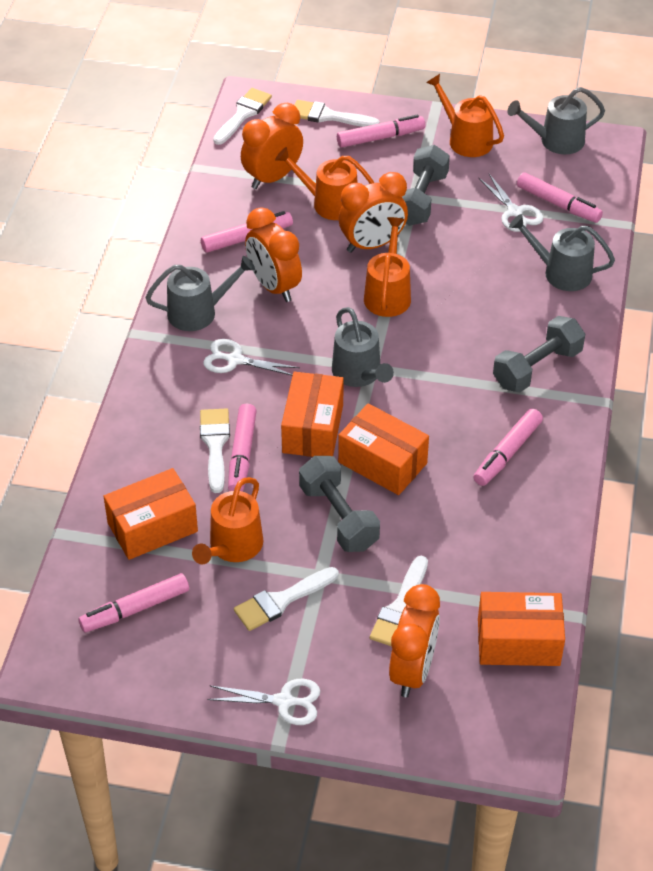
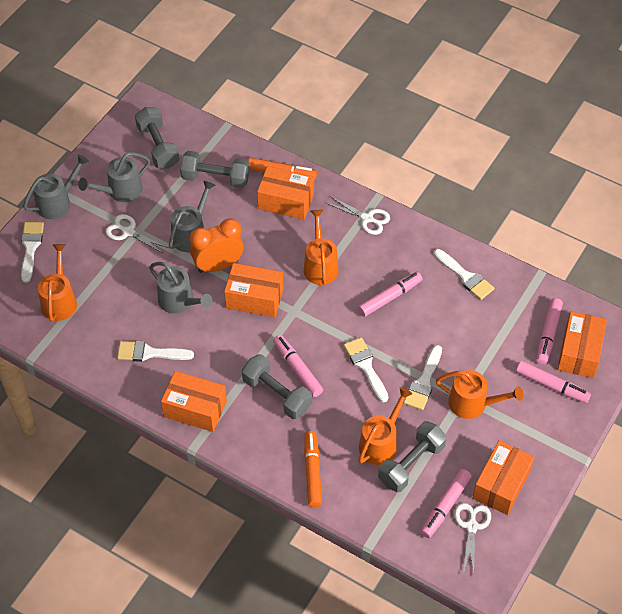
grey dumbbell: [299,456,380,552] [401,145,450,226] [493,316,585,392] = 3 -> [135,107,180,169] [180,151,250,188] [242,354,312,419] [378,421,447,492] = 4
orange box: [104,468,198,560] [281,372,344,457] [338,403,429,495] [478,592,565,666] = 4 -> [161,371,227,432] [224,263,283,317] [257,166,314,220] [473,440,534,515] [557,311,607,378] = 5
orange clock: [241,103,303,189] [245,207,302,302] [339,172,408,253] [389,584,440,697] = 4 -> [190,218,244,273] = 1
orange marker: none = 0 -> [248,157,317,180] [304,431,322,507] = 2
pink marker: [78,573,189,632] [201,211,293,253] [228,404,257,492] [337,115,425,147] [473,409,543,486] [517,172,603,223] = 6 -> [273,335,323,397] [358,272,422,317] [421,469,472,538] [516,361,591,403] [536,298,563,365] = 5

